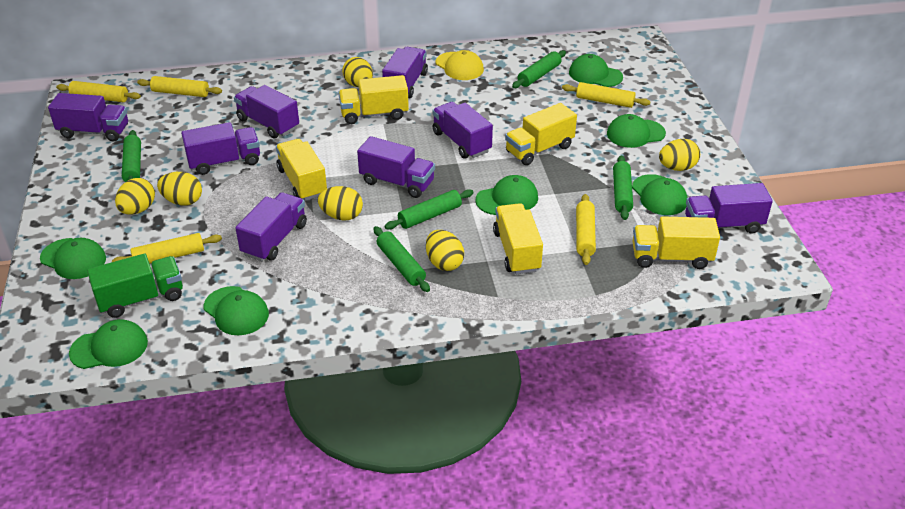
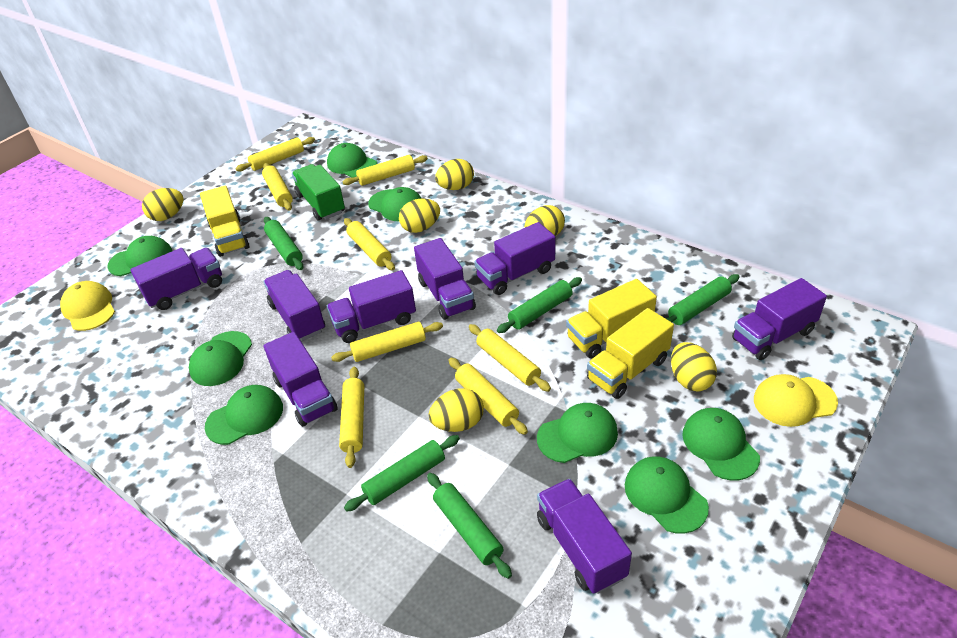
green cap: [40,238,106,279] [69,319,148,369] [204,286,269,335] [476,175,538,215] [569,54,623,87] [607,114,666,148] [632,174,688,215] = 7 -> [107,236,172,276] [189,331,252,386] [205,385,283,445] [327,143,377,178] [368,187,422,222] [537,403,618,463] [625,456,709,534] [682,408,760,481] = 8
yellow cap: [435,50,484,80] = 1 -> [60,281,115,331] [754,374,838,427] = 2
yellow rolling pin: [56,81,141,102] [112,233,222,264] [137,76,222,97] [562,82,651,108] [576,194,596,265] = 5 -> [235,137,315,171] [262,163,293,211] [331,322,443,362] [339,367,364,468] [342,155,428,186] [344,218,395,271] [449,358,528,435] [469,324,551,392] = 8
yellow truck: [276,139,327,201] [338,75,409,124] [493,203,543,274] [505,103,577,165] [632,216,720,269] = 5 -> [200,186,250,257] [566,279,657,359] [587,308,674,399] = 3

